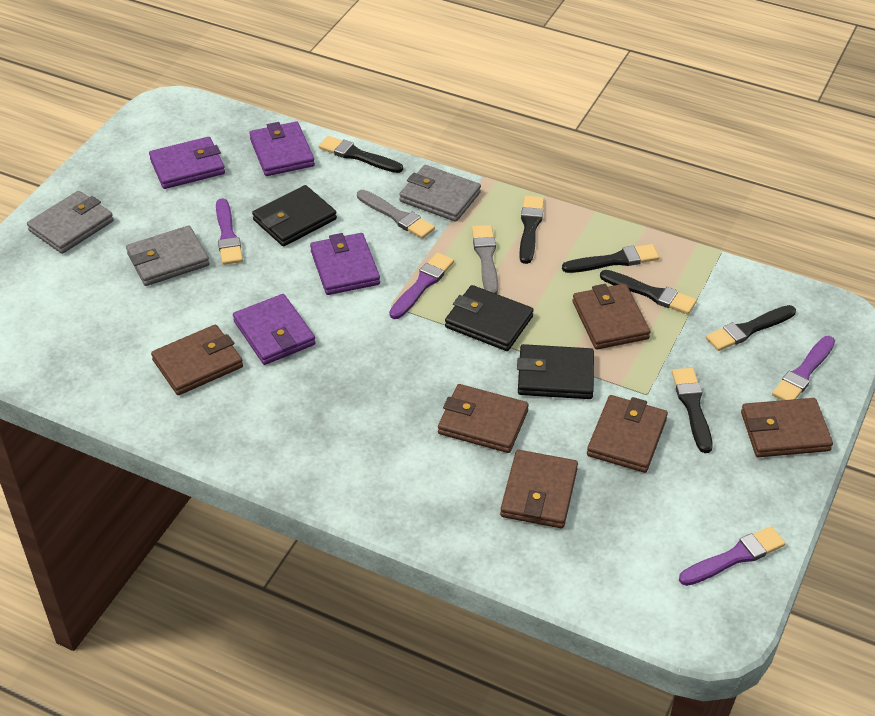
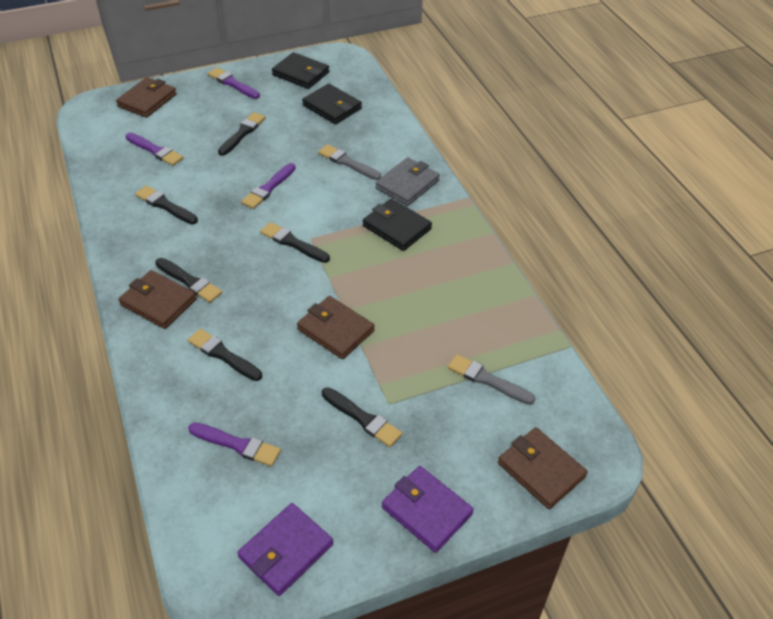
brown wallet: [151,324,243,395] [438,384,529,453] [500,450,578,528] [572,284,650,350] [587,395,668,473] [741,398,833,457] = 6 -> [116,77,177,118] [119,270,197,329] [297,296,375,359] [498,427,588,509] = 4
grey wallet: [27,191,114,254] [126,225,210,286] [399,165,481,222] = 3 -> [376,157,440,206] = 1
purple wallet: [149,137,225,189] [233,294,316,365] [249,121,315,176] [310,233,380,295] = 4 -> [237,503,333,596] [382,466,474,553] = 2

